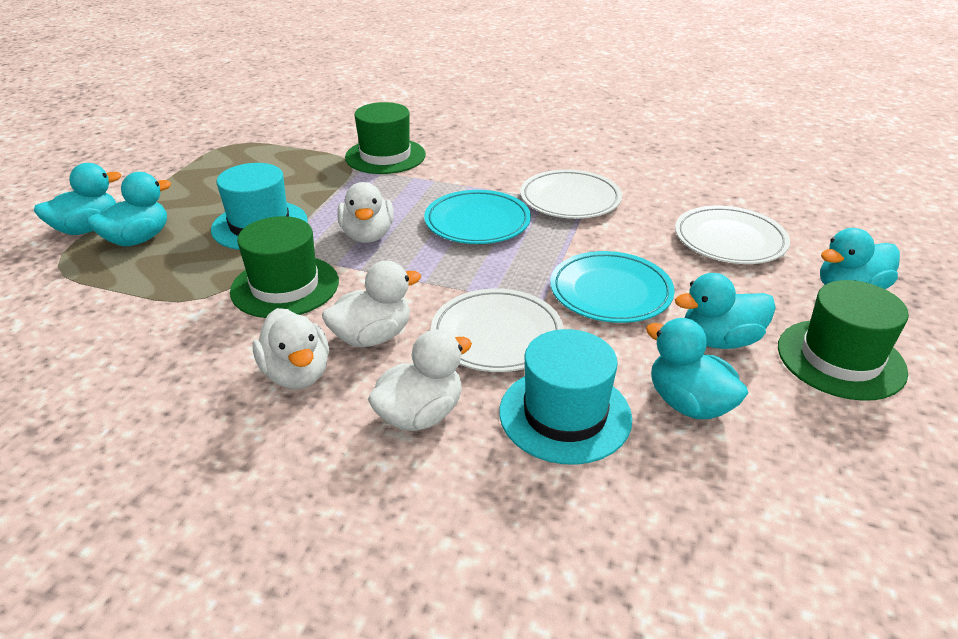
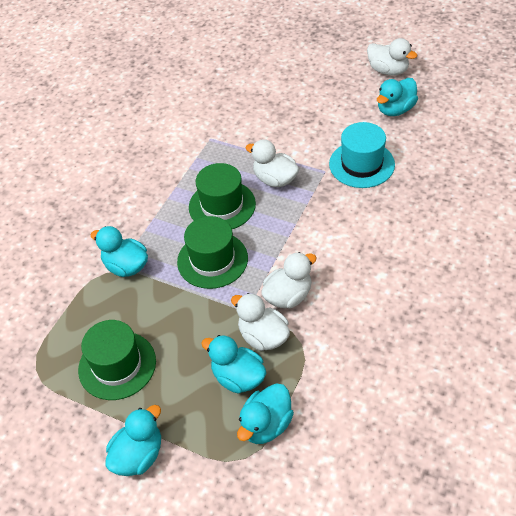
turquoise hat: [211,163,308,250] [499,329,632,465] = 2 -> [329,122,395,188] = 1
turquoise plate: [424,190,531,244] [550,251,675,323] = 2 -> none = 0
white plate: [431,289,564,372] [520,169,622,219] [675,206,790,264] = 3 -> none = 0

